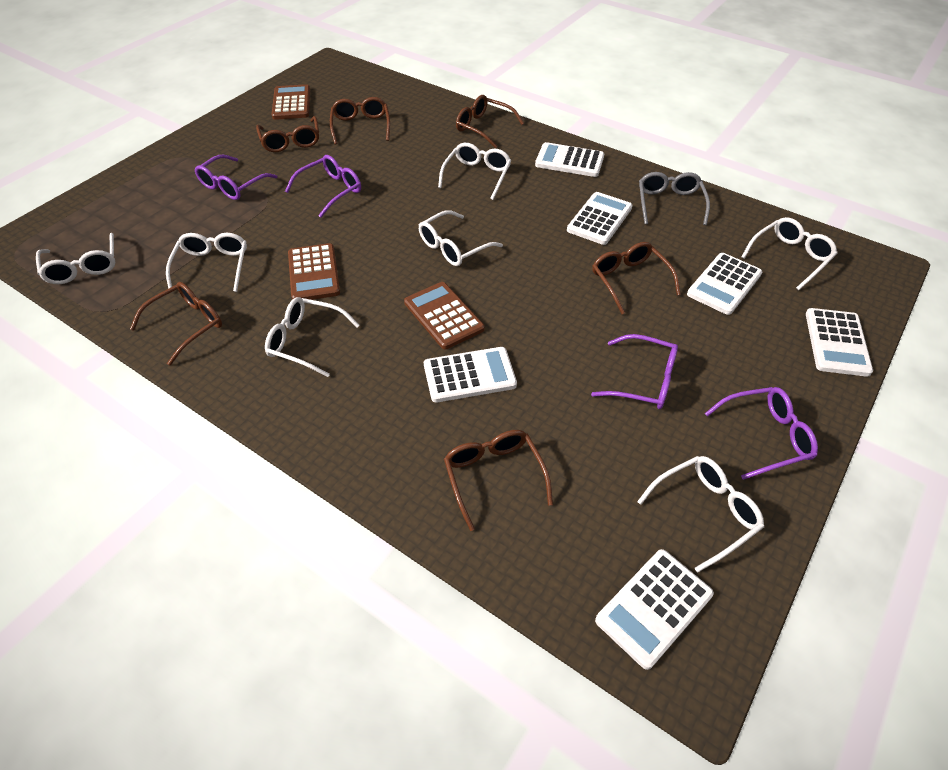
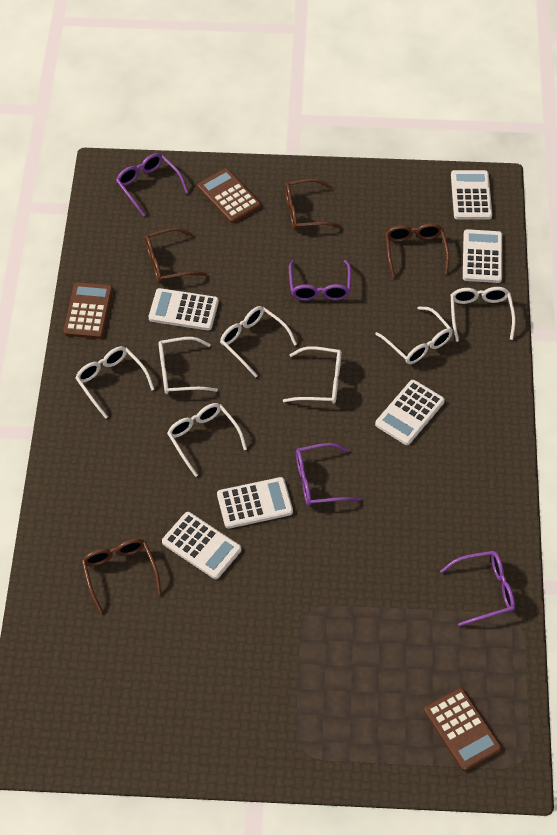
brown glasses: [130,282,222,366] [256,116,319,152] [330,97,390,145] [444,430,553,531] [456,95,524,148] [592,242,681,314] = 6 -> [82,539,161,613] [145,228,207,283] [285,179,342,230] [386,223,449,278] = 4
grey glasses: [639,172,710,225] = 1 -> none = 0

